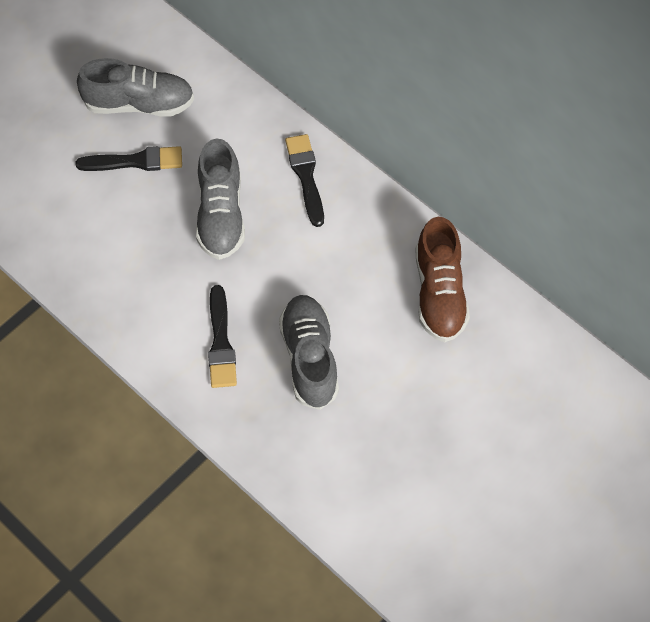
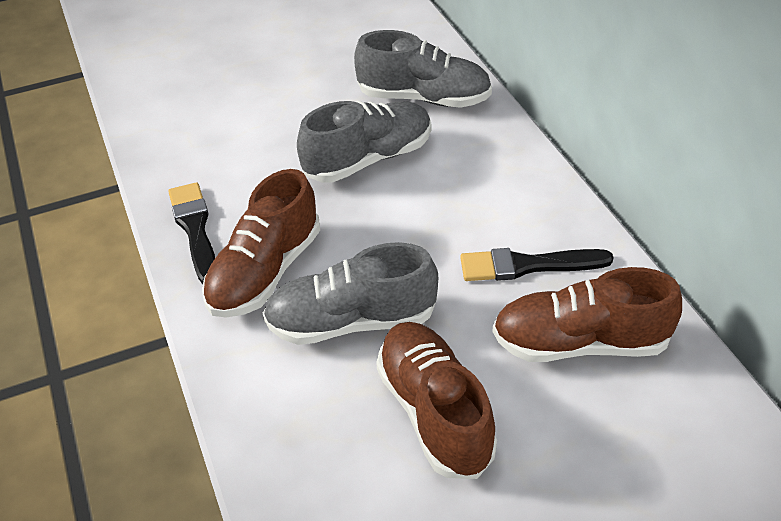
black brush: [76,146,182,171] [208,285,237,388] [285,134,324,227] = 3 -> [168,182,215,284] [460,248,614,281] = 2
brown shoe: [415,217,470,342] = 1 -> [202,169,320,317] [376,322,497,479] [492,267,682,362] = 3

